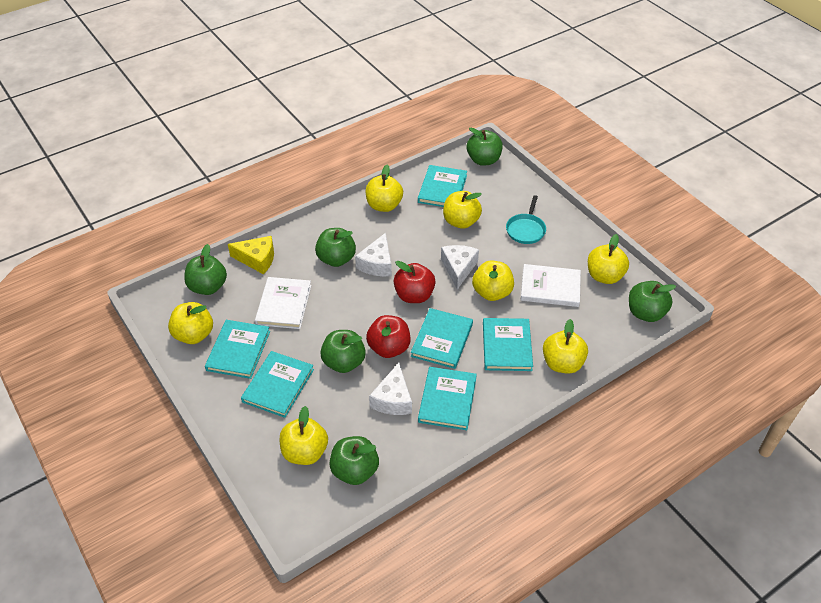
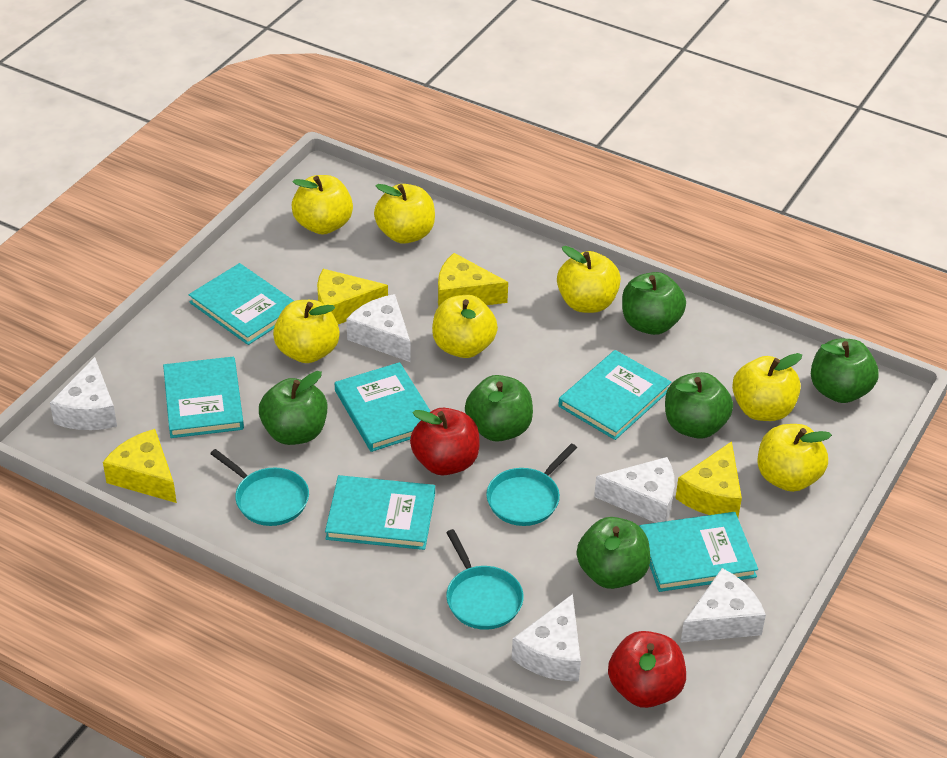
turquoise pan: [506,195,546,244] = 1 -> [210,449,309,526] [446,529,524,630] [486,443,577,526] = 3
white book: [255,277,312,329] [521,264,581,307] = 2 -> none = 0
white cheese: [355,233,392,276] [369,363,412,415] [441,245,479,290] = 3 -> [50,357,117,430] [346,294,411,362] [512,594,581,681] [594,457,674,523] [680,568,766,643] = 5
yellow cheese: [228,236,274,274] = 1 -> [103,429,177,503] [317,269,388,324] [438,253,508,307] [675,441,742,517] = 4

